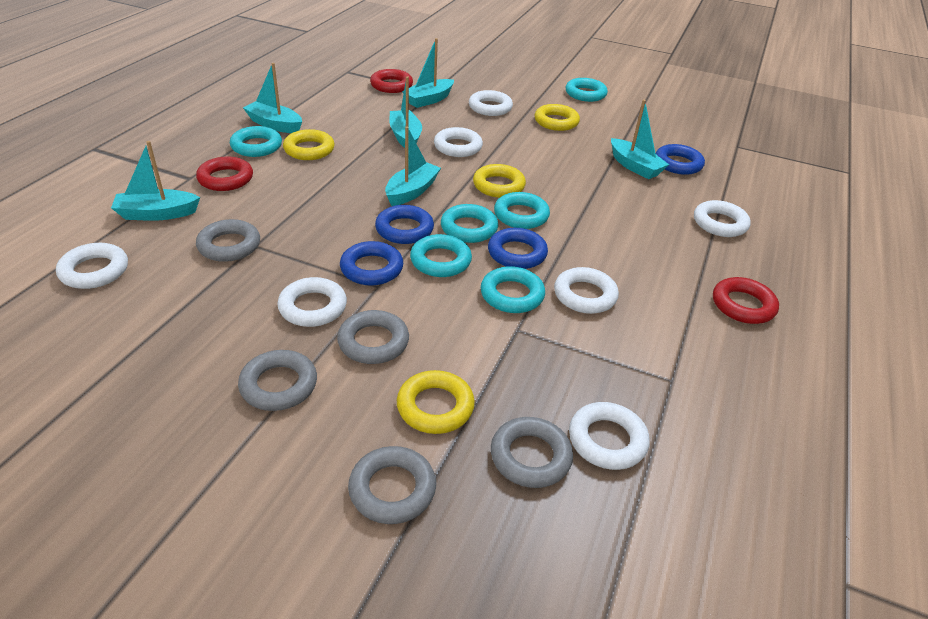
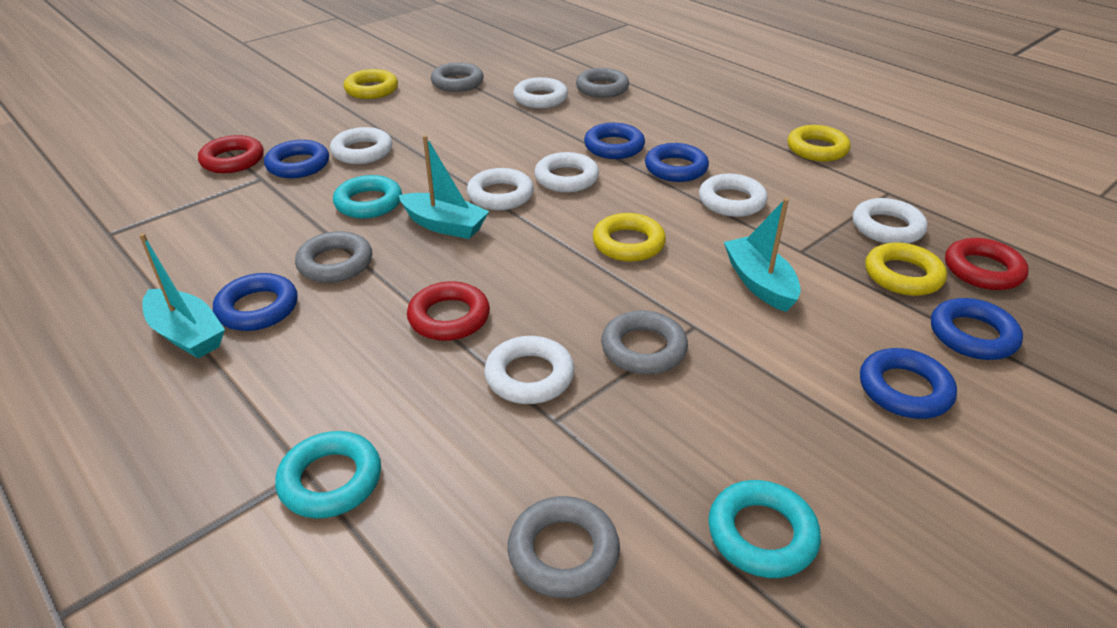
blue ring: [340,241,403,286] [375,205,434,244] [488,228,548,269] [656,144,705,175] = 4 -> [213,273,298,331] [264,140,329,178] [584,123,645,159] [645,143,709,182] [860,348,957,419] [931,298,1023,360] = 6
turquoise boat: [111,141,200,221] [243,63,302,133] [385,127,441,206] [389,76,422,148] [402,38,454,108] [611,100,669,179] = 6 -> [139,233,225,359] [399,135,489,239] [724,198,801,312] = 3
turquoise ring: [230,126,282,157] [410,234,472,277] [441,204,498,243] [481,266,545,313] [494,192,550,229] [566,78,608,102] = 6 -> [275,431,381,518] [333,175,402,219] [708,480,821,578] = 3

